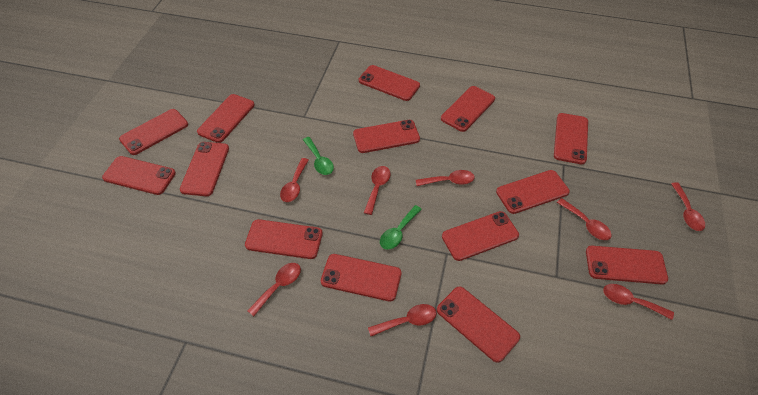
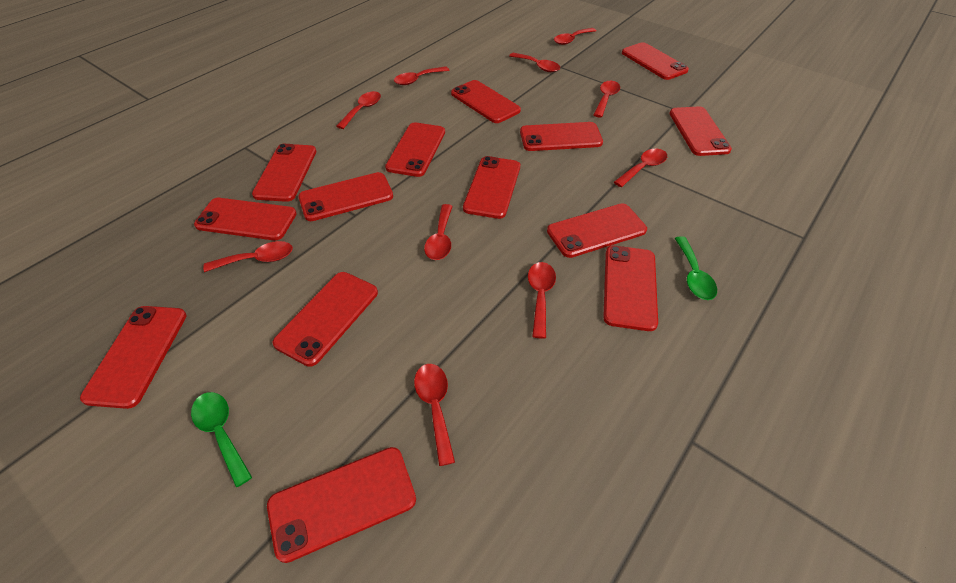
red spoon: [247,263,301,316] [280,158,309,202] [364,166,391,215] [368,304,437,336] [416,170,474,186] [557,198,611,240] [603,284,674,320] [671,182,705,231] = 8 -> [203,241,293,272] [337,91,381,129] [394,66,449,85] [414,364,455,466] [424,204,453,260] [509,53,560,72] [528,262,556,339] [554,28,597,45] [593,81,620,118] [614,149,667,187] = 10

